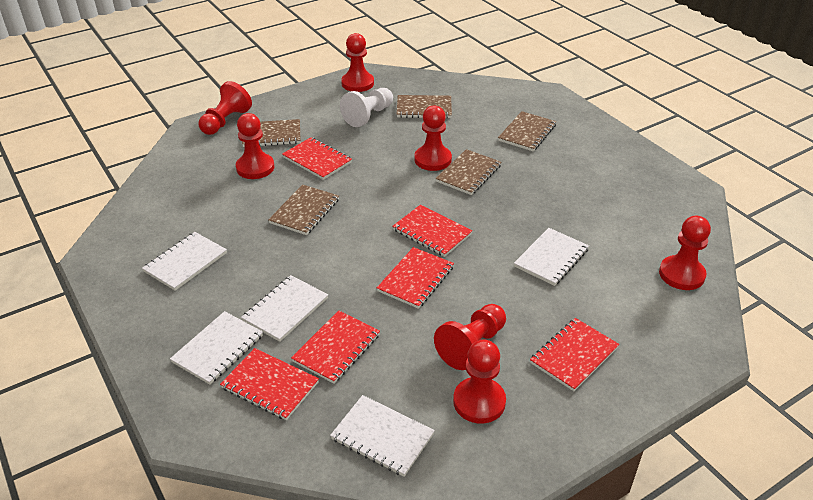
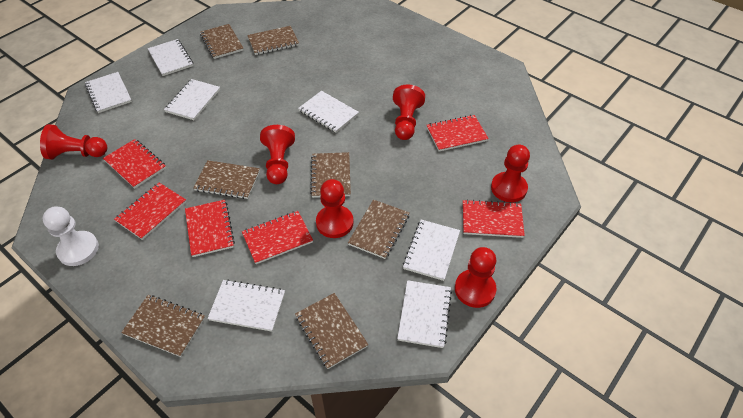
brown notebook: [242,119,300,147] [268,184,339,235] [397,95,452,118] [435,149,501,195] [498,111,556,151] = 5 -> [121,295,205,357] [193,160,260,199] [200,24,243,59] [247,26,299,55] [295,293,369,369] [310,152,351,198] [348,200,409,259] = 7
red pawn: [199,81,252,135] [236,113,275,179] [341,33,374,92] [414,106,452,171] [434,304,506,370] [453,340,506,424] [659,216,711,290] = 7 -> [40,124,107,160] [260,125,295,184] [316,179,353,238] [393,84,425,140] [455,247,497,308] [491,145,530,202] = 6
white notebook: [142,232,227,291] [170,311,263,385] [241,275,328,342] [330,395,435,477] [514,228,589,286] = 5 -> [85,72,132,113] [148,39,193,76] [164,79,220,120] [208,279,285,332] [298,91,359,133] [397,280,452,348] [403,220,460,281] = 7

